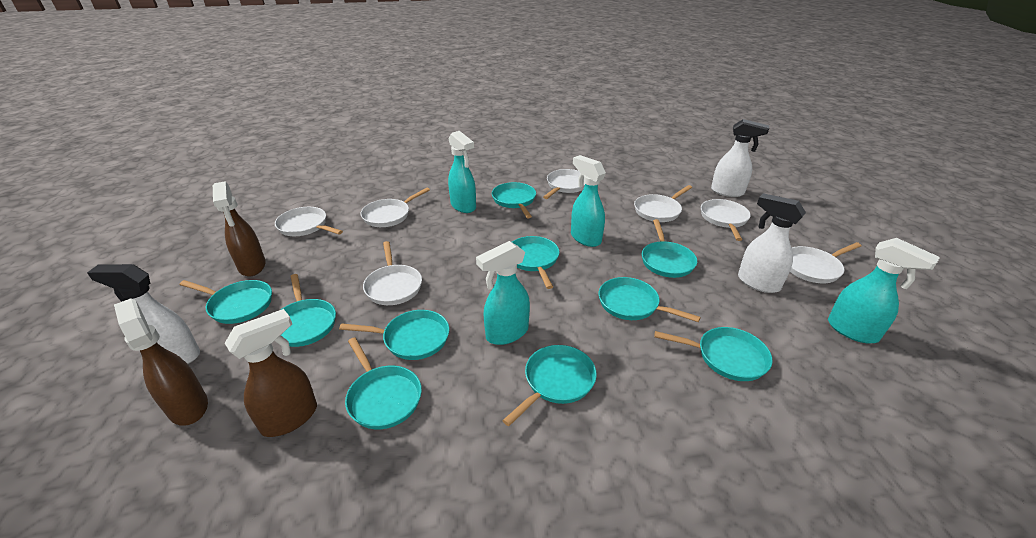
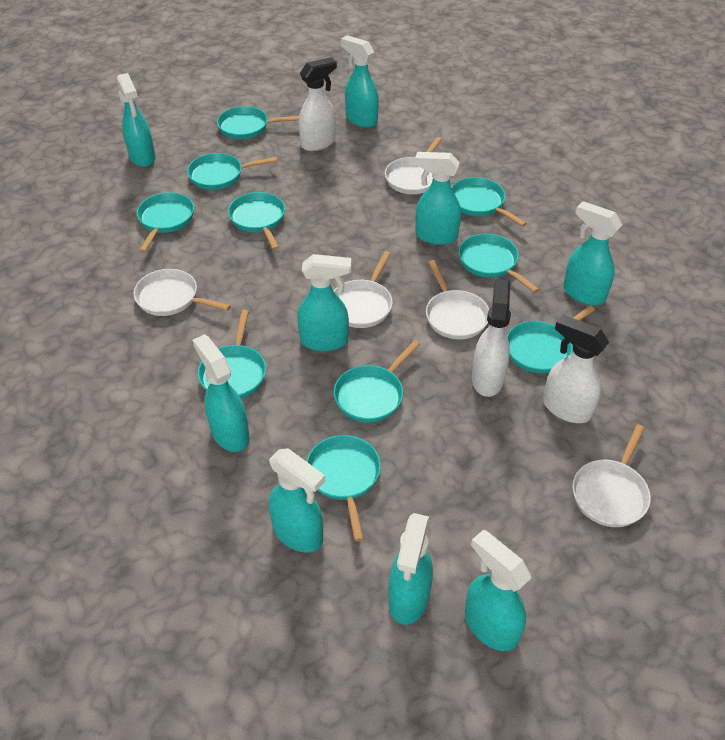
brown spray bottle: [114,299,208,426] [213,181,266,276] [225,309,317,437] = 3 -> none = 0
turquoise spray bottle: [448,131,476,213] [476,241,530,345] [571,155,606,247] [828,238,940,343] = 4 -> [117,73,155,167] [192,334,250,452] [269,448,325,553] [297,254,351,351] [341,35,379,128] [388,513,433,625] [415,152,461,245] [465,530,531,651] [563,201,622,306] = 9
white pan: [275,207,343,236] [360,187,430,227] [363,241,422,305] [543,169,585,199] [634,185,692,222] [701,199,751,241] [790,242,861,283] = 7 -> [134,269,231,316] [334,251,393,328] [385,137,442,194] [426,260,489,340] [572,424,651,527] = 5

